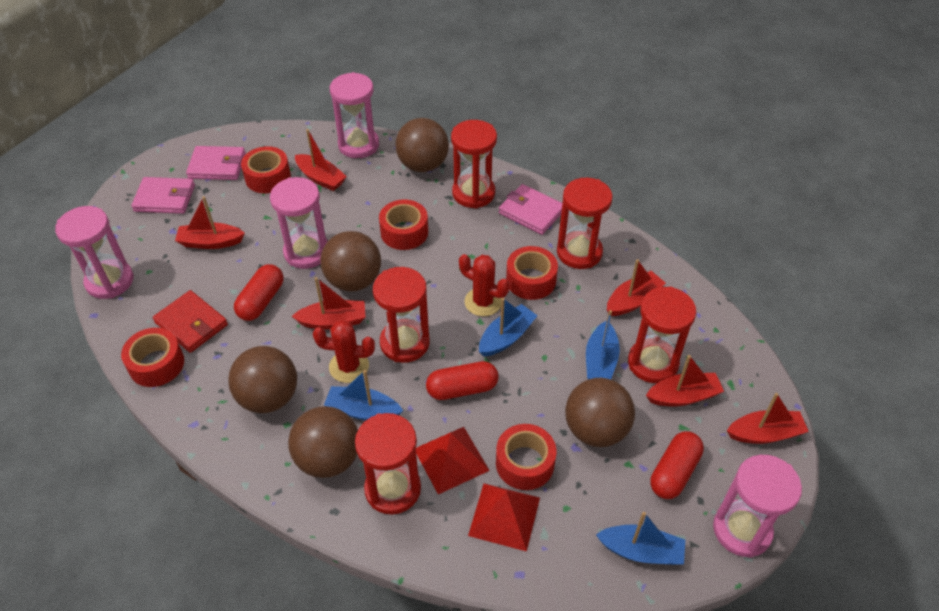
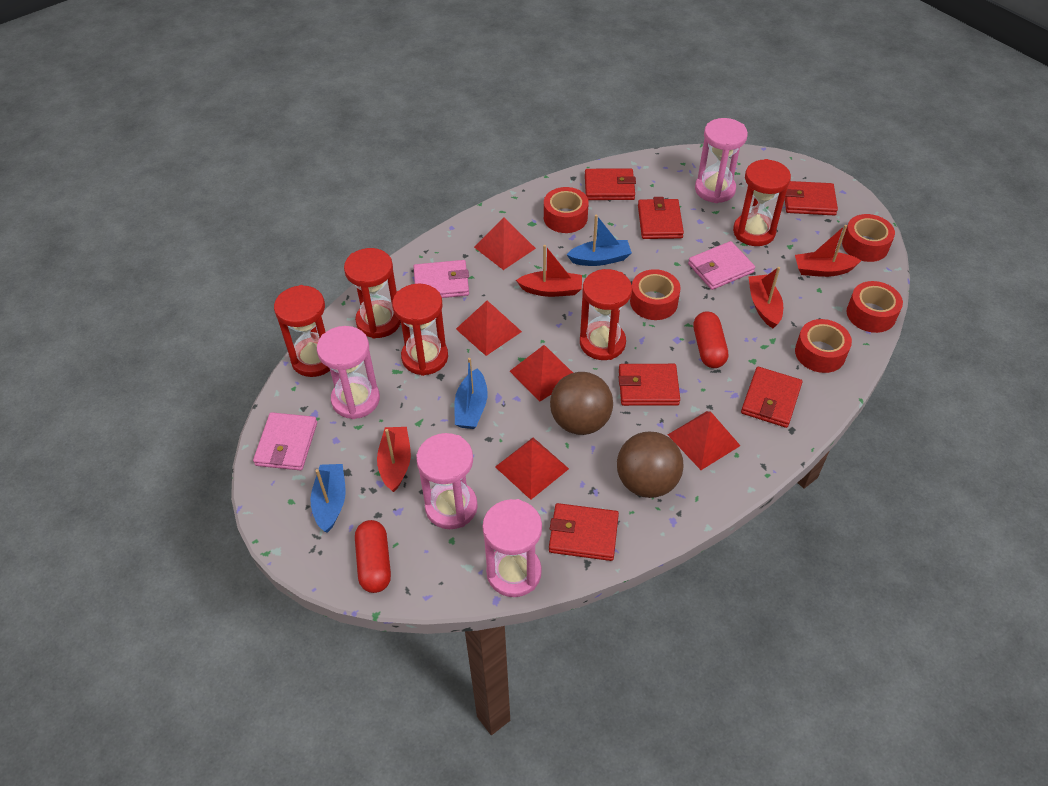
blue boat: [324,370,403,421] [479,298,538,357] [586,310,620,380] [596,512,685,565] = 4 -> [311,464,346,533] [454,358,488,429] [567,215,632,266] = 3
brown ball: [228,346,297,413] [288,406,358,478] [321,231,381,291] [395,118,449,172] [565,378,635,447] = 5 -> [550,372,613,435] [617,432,683,498] = 2
red boat: [175,196,245,249] [292,277,366,330] [295,129,347,191] [607,259,666,316] [646,355,724,406] [727,393,809,444] = 6 -> [377,427,411,492] [516,245,582,297] [748,267,783,328] [795,225,862,277] = 4
red cactus: [313,320,375,383] [459,254,510,316] = 2 -> none = 0
red capsule: [234,264,283,321] [426,361,499,400] [650,431,704,499] = 3 -> [355,520,391,593] [693,311,728,368] = 2
red pyramid: [416,427,490,495] [468,484,540,552] = 2 -> [456,301,522,356] [474,217,536,270] [495,437,569,500] [510,345,573,402] [668,411,741,470] = 5
red wallet: [153,290,228,353] = 1 -> [549,503,619,561] [585,168,636,200] [619,364,680,406] [638,197,684,239] [741,367,802,428] [785,181,838,215] = 6

